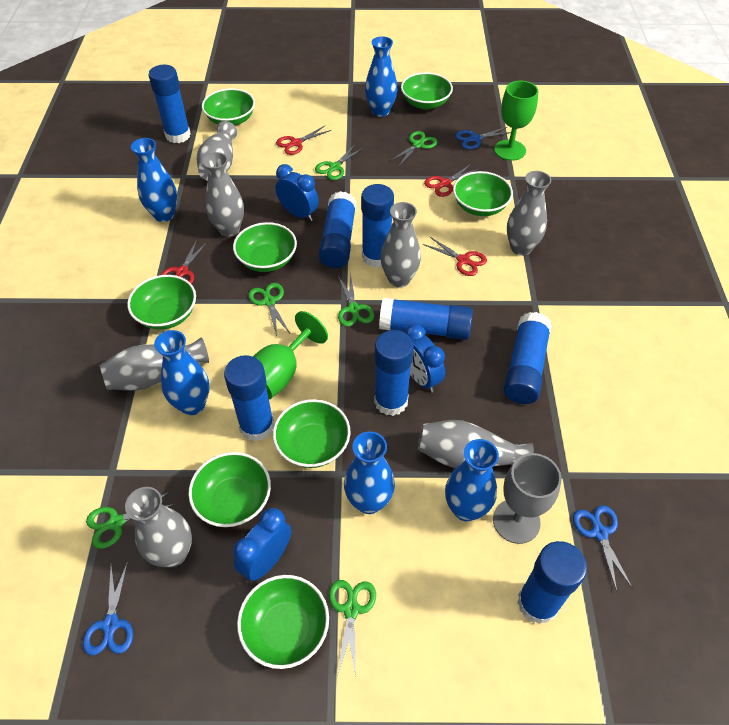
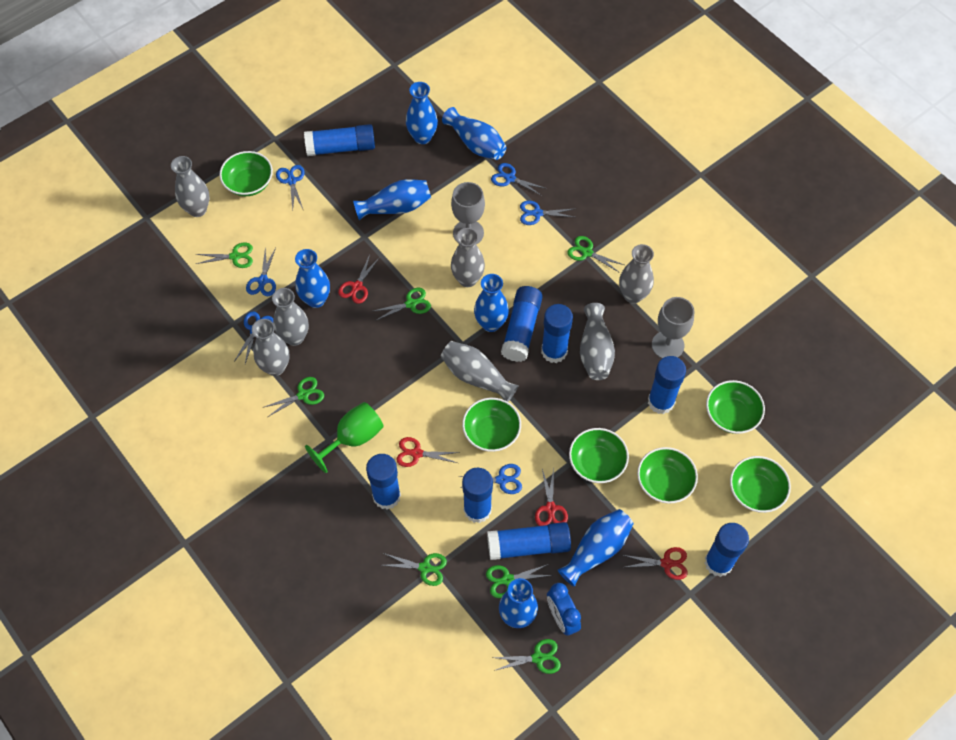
blue clock: [233,508,291,581] [276,164,319,221] [405,324,445,393] = 3 -> [547,583,581,635] = 1
blue scissors: [83,561,133,655] [456,127,511,149] [573,505,633,592] = 3 -> [235,311,273,364] [246,247,276,296] [276,165,305,210] [459,464,522,494] [491,163,547,196] [520,201,574,225] = 6
blue vase: [131,138,177,222] [154,330,209,415] [344,432,395,514] [365,36,397,117] [445,439,499,521] = 5 -> [295,249,330,308] [353,179,431,220] [406,82,438,144] [442,107,506,160] [474,274,509,332] [499,578,538,628] [558,509,634,587] = 7
green bowl: [127,275,196,330] [188,452,271,527] [202,88,255,126] [233,222,297,272] [237,575,329,669] [273,399,350,468] [401,72,453,109] [453,171,513,216] = 8 -> [220,151,273,196] [462,398,521,452] [569,428,629,483] [637,447,698,504] [706,380,765,434] [730,456,791,513] = 6
green goblet: [253,311,328,399] [494,81,538,161] = 2 -> [305,402,384,473] = 1
green scissors: [86,491,175,549] [248,283,290,336] [315,146,363,180] [329,580,376,677] [338,273,374,327] [390,131,437,166] = 6 -> [196,243,253,268] [262,377,324,417] [373,288,431,321] [382,553,447,586] [486,564,552,598] [493,639,561,674] [567,236,624,273] = 7
grey goblet: [493,453,562,544] = 1 -> [451,182,485,244] [652,297,694,358] = 2

